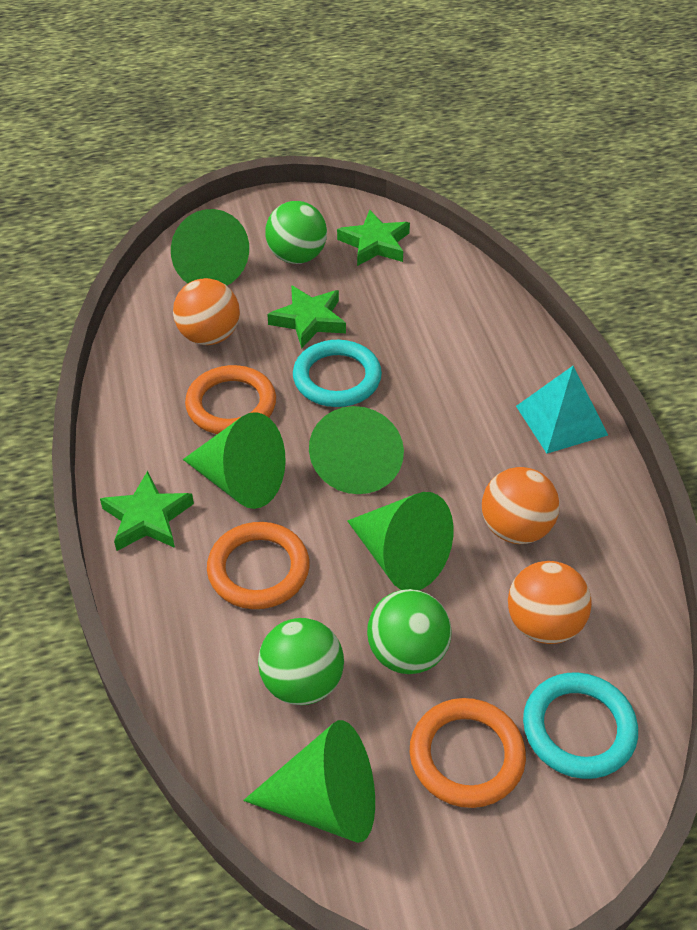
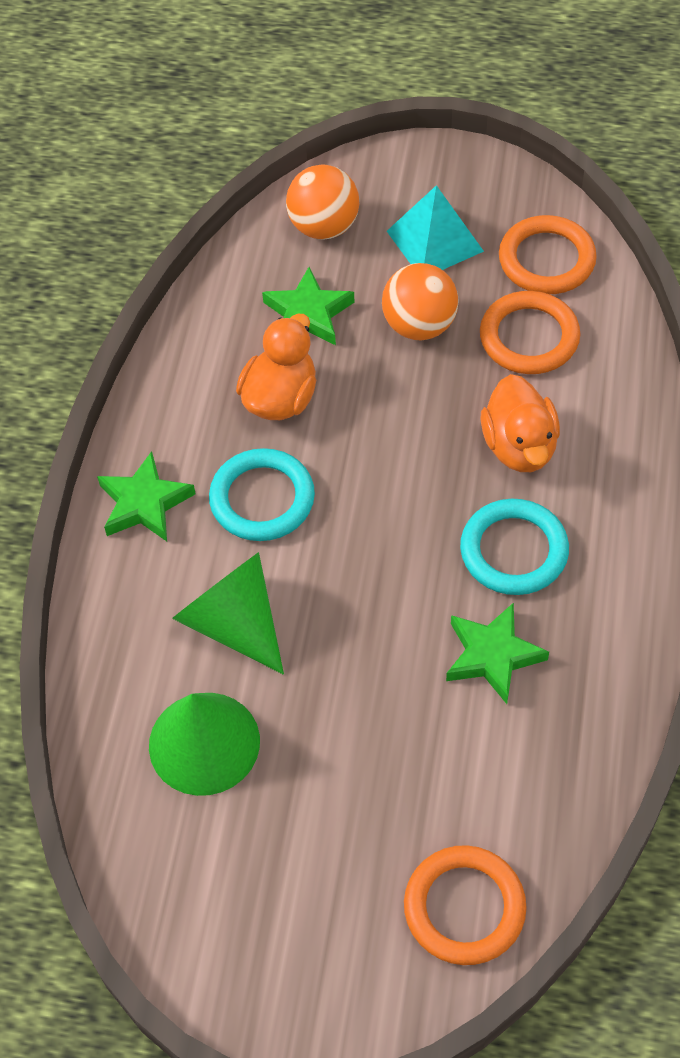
green ball: [258,618,344,705] [265,201,327,264] [367,589,452,674] = 3 -> none = 0
green cone: [171,209,249,286] [183,412,286,509] [243,720,375,843] [309,406,404,494] [347,492,453,590] = 5 -> [149,693,260,796] [172,552,284,675] = 2
orange ball: [173,278,240,345] [482,467,560,544] [508,561,592,644] = 3 -> [286,165,359,240] [382,263,459,340] = 2
orange duck: none = 0 -> [236,314,316,420] [481,374,560,472] = 2

